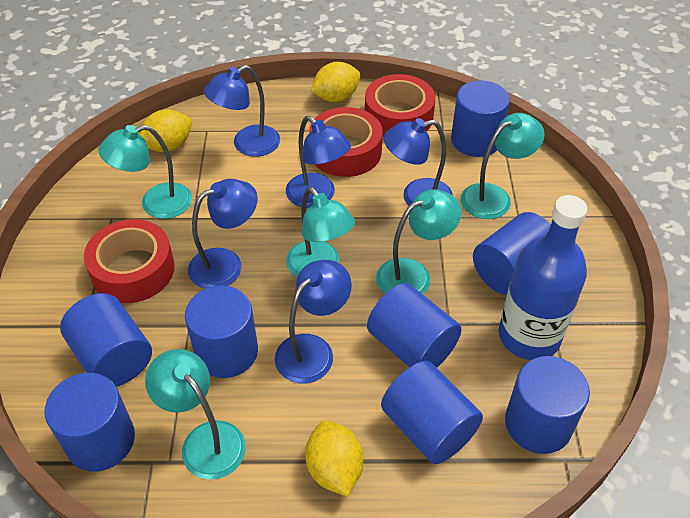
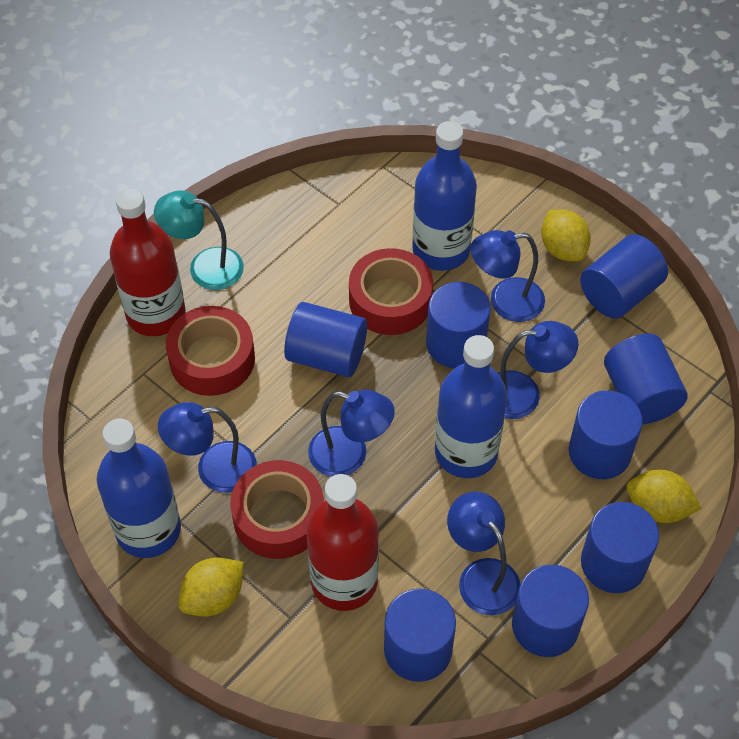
blue bottle: [499,195,587,360] = 1 -> [97,419,181,558] [412,121,477,271] [435,335,507,478] = 3
red bottle: none = 0 -> [110,188,186,336] [306,474,379,611] = 2
turquoise lamp: [99,125,192,219] [145,349,246,480] [286,187,355,277] [376,189,462,294] [461,113,545,219] = 5 -> [154,190,244,290] = 1

